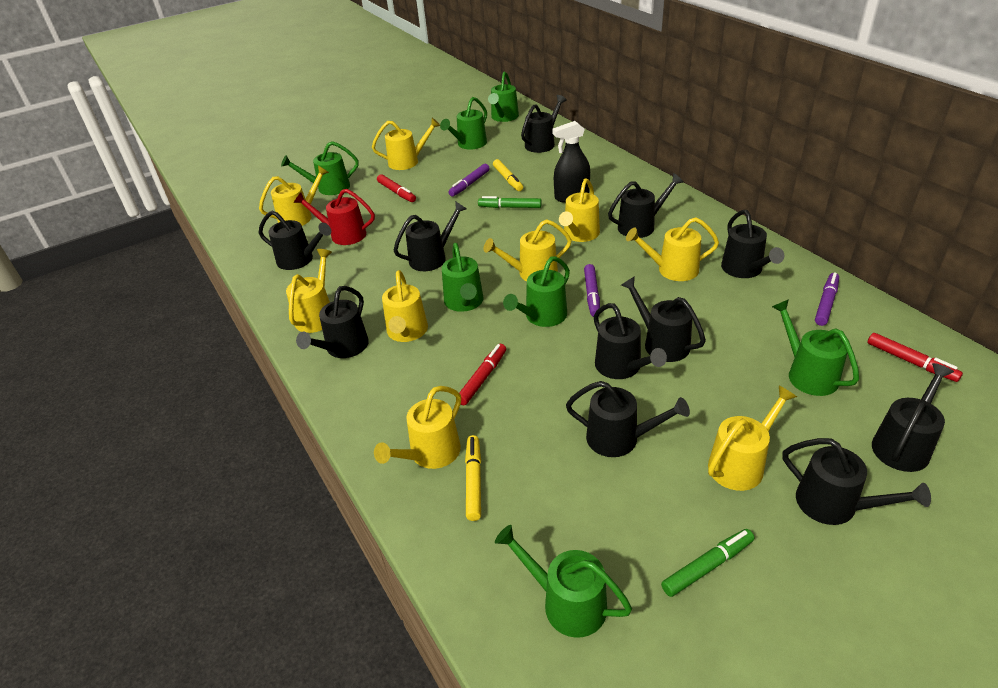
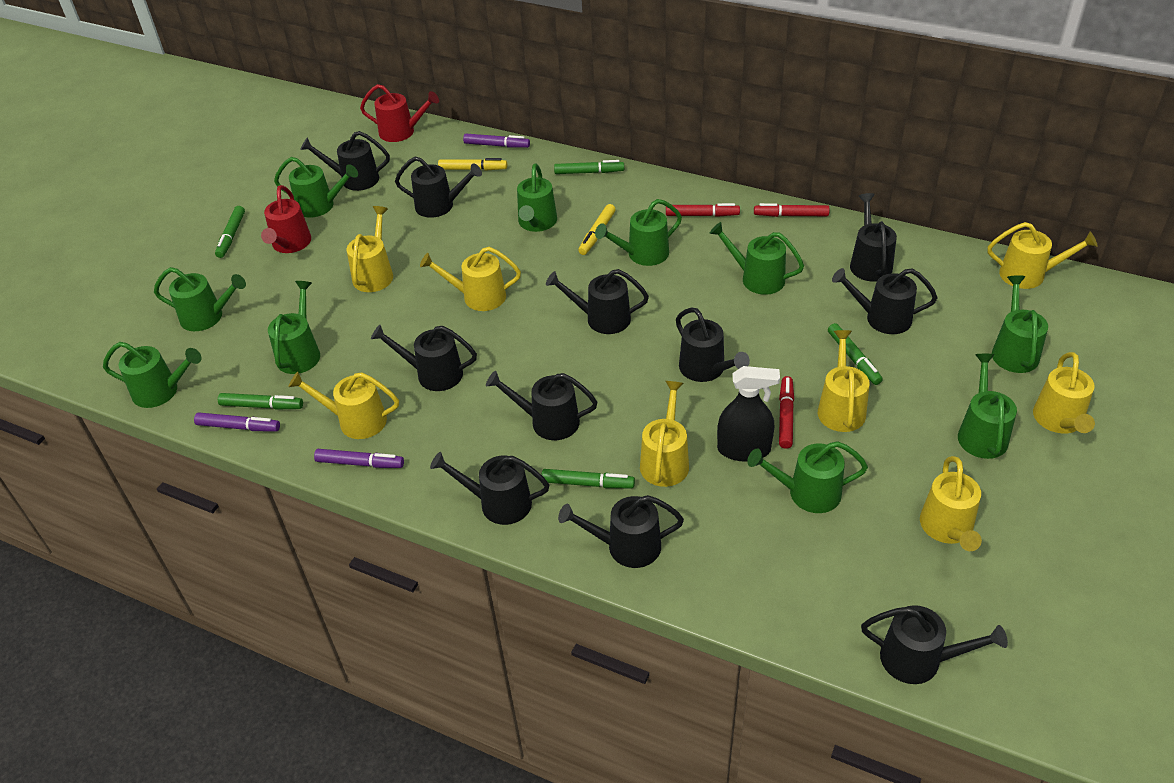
green marker: [478,196,542,208] [661,529,754,597] = 2 -> [215,206,245,258] [218,393,303,410] [541,469,635,488] [554,160,624,174] [828,323,883,385] = 5
green watering can: [281,141,359,195] [440,97,487,150] [442,243,484,312] [488,72,519,122] [495,525,632,638] [503,256,570,327] [772,299,859,396] = 7 -> [103,342,201,408] [154,267,246,331] [268,281,320,374] [274,157,358,218] [517,164,557,232] [595,199,682,266] [710,222,804,295] [747,441,868,513] [958,354,1017,459] [992,275,1048,373] = 10
red watering can: [294,189,375,245] = 1 -> [261,185,311,253] [360,84,439,142] = 2
yellow watering can: [259,165,329,226] [286,249,332,333] [372,118,440,170] [374,386,461,469] [382,270,428,342] [484,219,572,281] [559,179,600,242] [626,217,719,281] [708,386,797,491] = 9 -> [288,372,399,439] [347,206,393,292] [420,247,521,311] [640,381,689,487] [818,330,870,432] [920,456,982,551] [988,222,1098,289] [1033,352,1095,433] = 8

